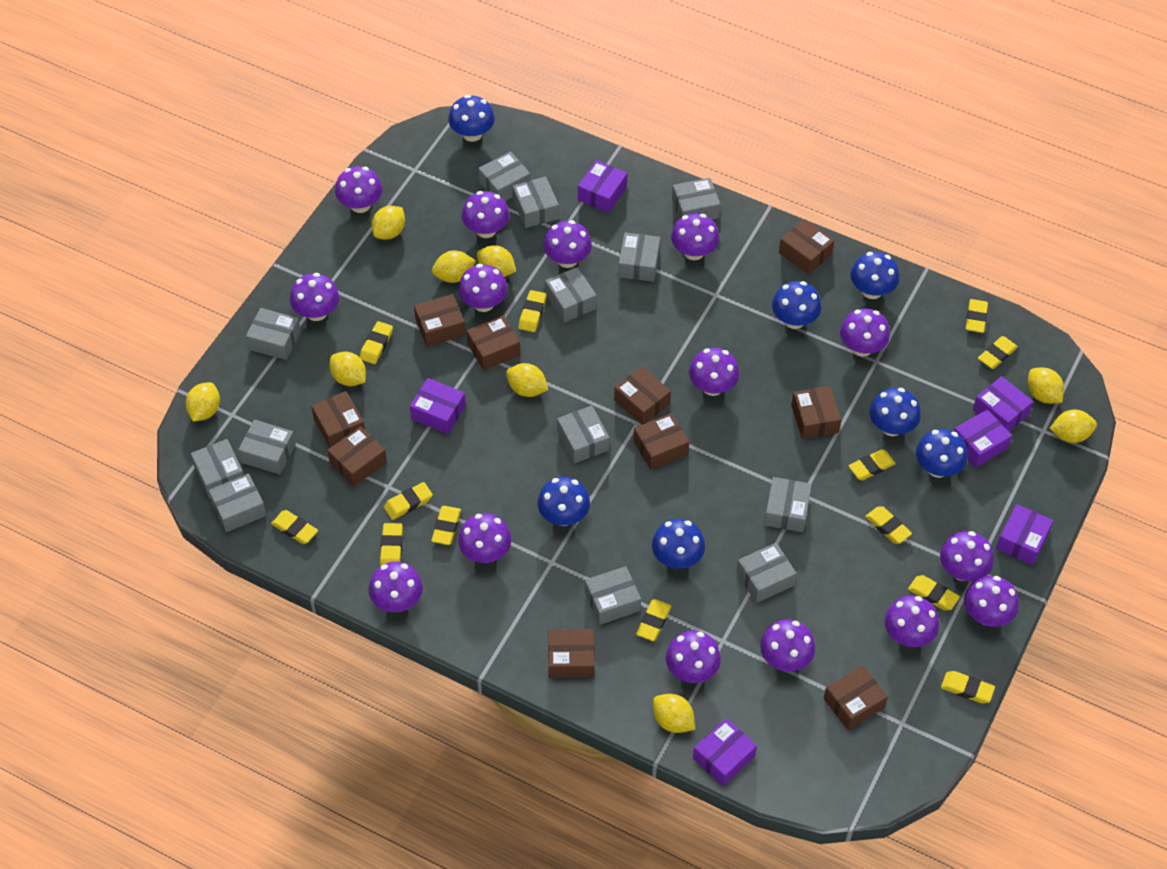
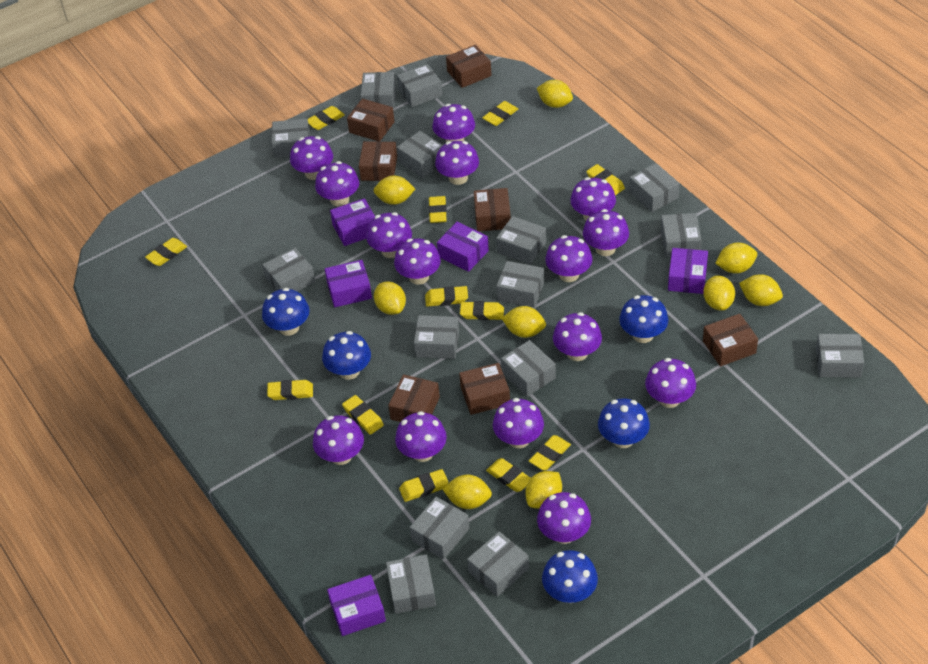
blue mushroom: [448,95,495,142] [537,477,590,526] [652,519,705,569] [772,281,821,329] [851,252,899,299] [870,388,921,436] [916,429,968,478] = 7 -> [262,288,310,336] [322,331,371,380] [542,550,598,603] [598,398,650,448] [619,295,668,343] = 5
brown box: [311,391,365,448] [327,426,387,487] [414,294,465,347] [467,315,520,370] [548,629,595,678] [614,366,671,425] [633,413,689,470] [779,219,834,274] [791,386,841,439] [824,665,888,730] = 10 -> [347,99,395,141] [359,141,397,181] [388,374,440,422] [446,45,492,88] [459,363,510,415] [474,188,511,231] [703,314,758,366] = 7
grey box: [191,439,244,498] [208,474,266,532] [238,420,296,475] [246,308,301,360] [478,151,531,201] [512,177,559,228] [545,267,597,322] [557,406,610,463] [585,566,641,625] [618,233,660,282] [672,178,721,220] [737,543,797,603] [764,477,812,532] = 13 -> [262,248,316,292] [272,119,310,158] [361,72,396,109] [386,555,436,614] [397,64,442,107] [397,131,443,178] [410,497,470,559] [414,315,459,359] [467,531,529,597] [496,216,546,265] [496,261,544,308] [501,340,556,397] [629,163,679,212] [661,213,702,257] [816,334,864,378] = 15
purple box: [410,378,466,434] [578,160,627,213] [693,718,757,786] [954,409,1012,468] [973,376,1033,432] [996,504,1053,565] = 6 -> [325,260,372,307] [327,575,386,636] [330,198,375,246] [437,222,489,272] [668,248,708,294] = 5
yellow eraser: [271,510,318,544] [360,321,393,364] [380,523,403,566] [384,482,433,520] [431,506,461,545] [518,290,546,332] [636,599,671,641] [849,449,896,480] [865,506,912,544] [908,575,960,611] [941,671,995,703] [965,299,988,333] [978,336,1018,369] = 13 -> [145,238,187,266] [267,380,313,400] [308,106,345,130] [342,395,384,435] [399,469,448,502] [425,286,468,307] [429,196,447,223] [460,301,504,320] [482,101,518,126] [486,458,530,492] [529,435,571,471] [586,164,625,195] = 12

